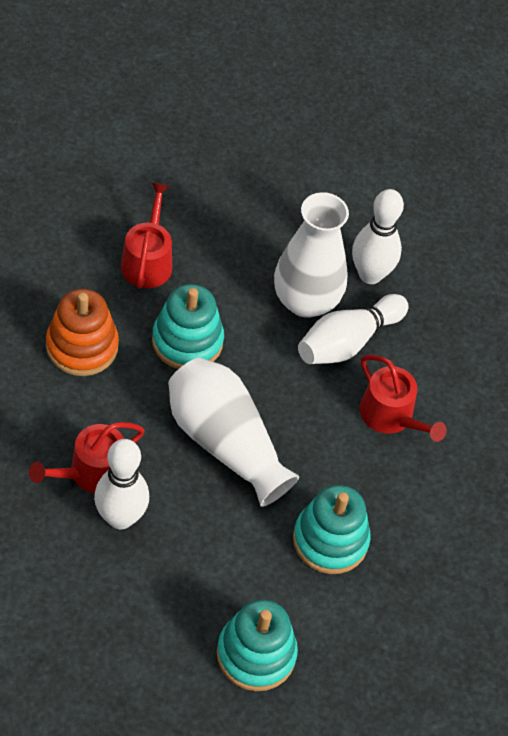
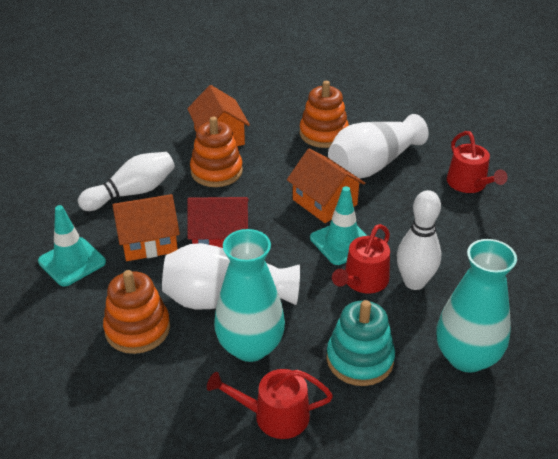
orange house: none = 0 -> [112,194,180,261] [187,85,250,146] [287,149,365,223] = 3
orange stacking toy: [46,289,119,376] = 1 -> [103,270,170,354] [190,117,243,187] [300,81,349,148] = 3
red house: none = 0 -> [187,197,249,248] = 1
turquoise stacking toy: [152,284,224,369] [217,600,298,691] [293,485,371,574] = 3 -> [326,300,395,386] = 1
turquoise traffic cone: none = 0 -> [38,205,106,286] [310,186,367,265] = 2
turquoise vase: none = 0 -> [214,229,285,362] [436,239,517,373] = 2
white bowling pin: [94,439,149,530] [298,294,409,364] [352,189,404,284] = 3 -> [78,152,175,211] [396,190,441,290] = 2

